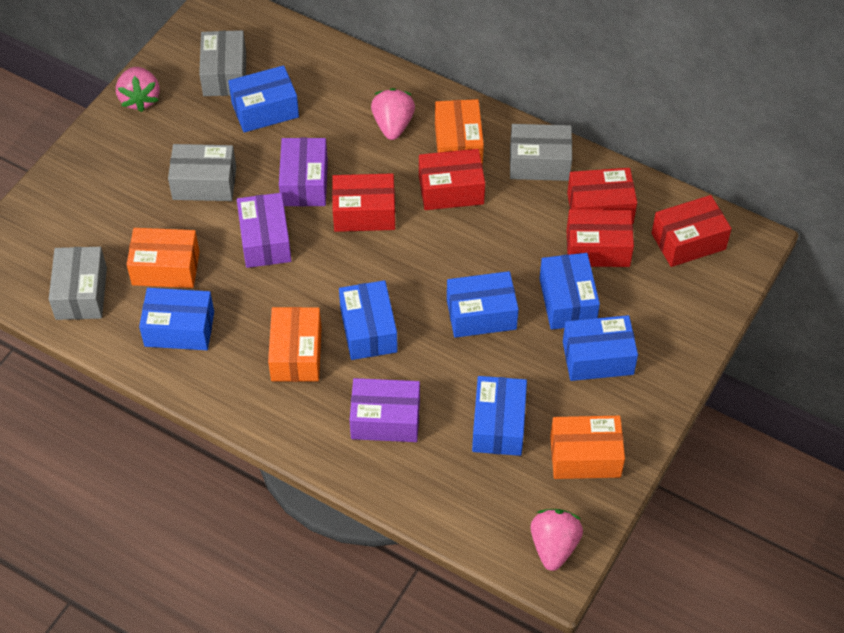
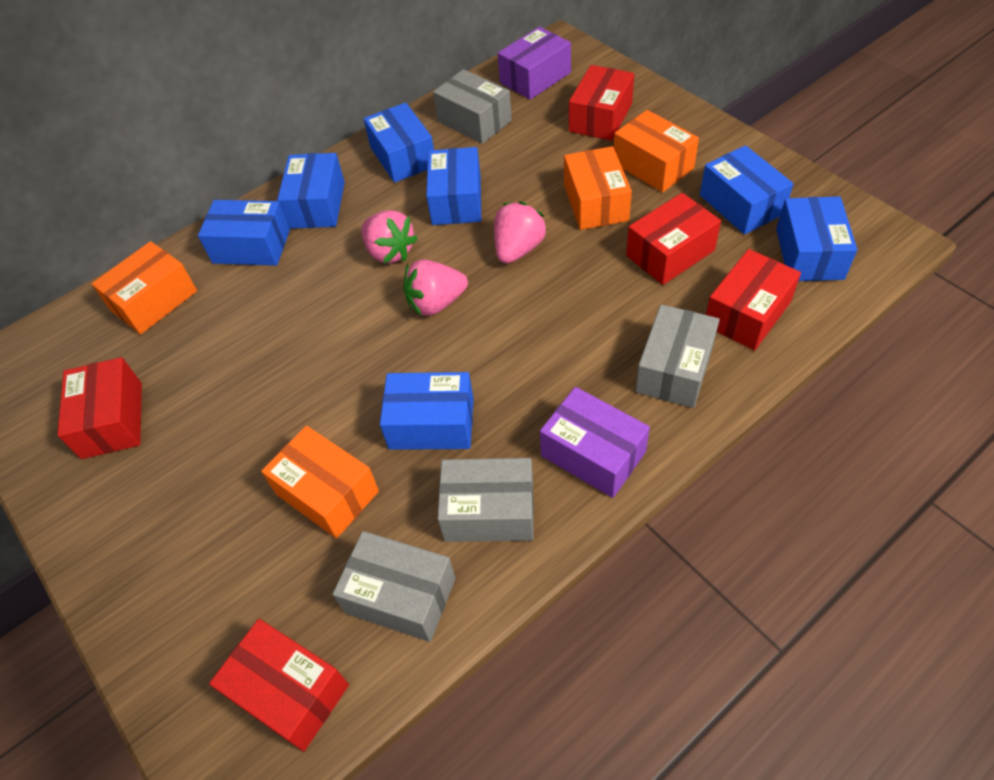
purple box: [237,193,292,268] [279,137,328,206] [350,378,420,442] = 3 -> [498,27,571,100] [540,387,650,498] = 2

